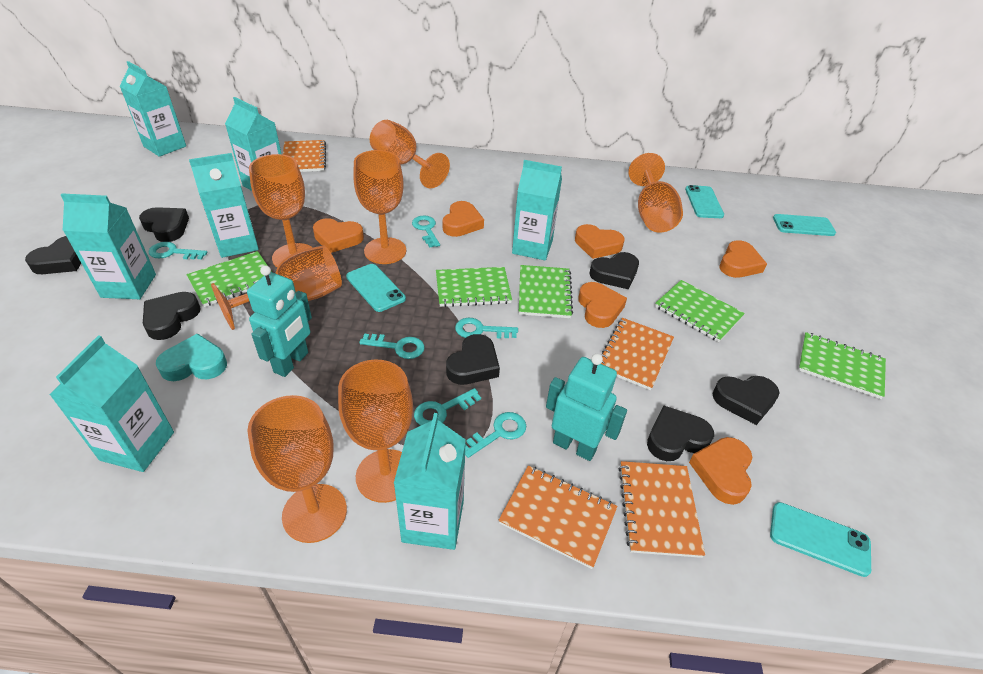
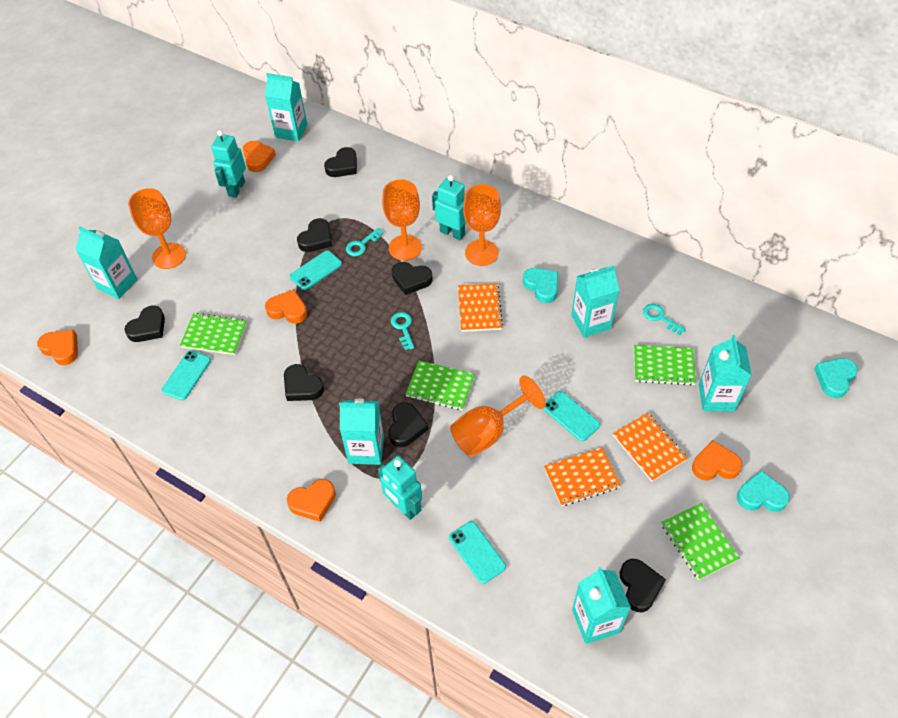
green notebook: [186,251,272,307] [436,267,512,307] [519,265,573,318] [655,280,745,342] [798,332,886,399] = 5 -> [180,313,247,355] [405,360,475,410] [634,345,696,386] [661,503,740,580] = 4
orange goblet: [211,245,342,330] [247,395,347,543] [249,154,313,267] [338,359,413,503] [353,150,406,264] [370,120,450,188] [628,153,683,232] = 7 -> [128,188,186,269] [382,179,422,261] [450,376,546,457] [463,184,501,266] = 4
orange heart: [313,218,364,253] [443,201,484,237] [575,224,624,259] [578,282,627,328] [689,437,752,505] [719,240,767,278] = 6 -> [37,330,78,365] [243,141,276,172] [265,289,307,324] [287,479,336,522] [692,440,742,480] = 5
orange notebook: [283,140,326,172] [498,466,617,569] [601,318,674,390] [619,461,705,558] = 4 -> [458,283,503,332] [544,448,621,506] [613,413,688,482] = 3
turquoise carton: [50,335,174,472] [61,193,156,299] [120,61,186,157] [189,153,259,258] [225,97,281,191] [393,413,466,550] [512,160,562,260] = 7 -> [76,226,137,299] [265,73,307,142] [339,399,384,465] [571,265,619,338] [572,567,631,644] [699,335,752,411] = 6
turquoise heart: [156,333,227,381] = 1 -> [523,268,558,303] [737,470,790,512] [814,358,858,398] = 3
turquoise key: [149,242,208,259] [359,334,424,359] [412,216,440,248] [414,388,481,426] [455,318,518,338] [465,412,526,458] = 6 -> [346,228,384,256] [391,312,414,350] [643,304,686,335] = 3
turquoise robot: [247,265,312,377] [546,354,627,461] = 2 -> [211,130,246,198] [378,456,422,520] [432,175,467,241] = 3

